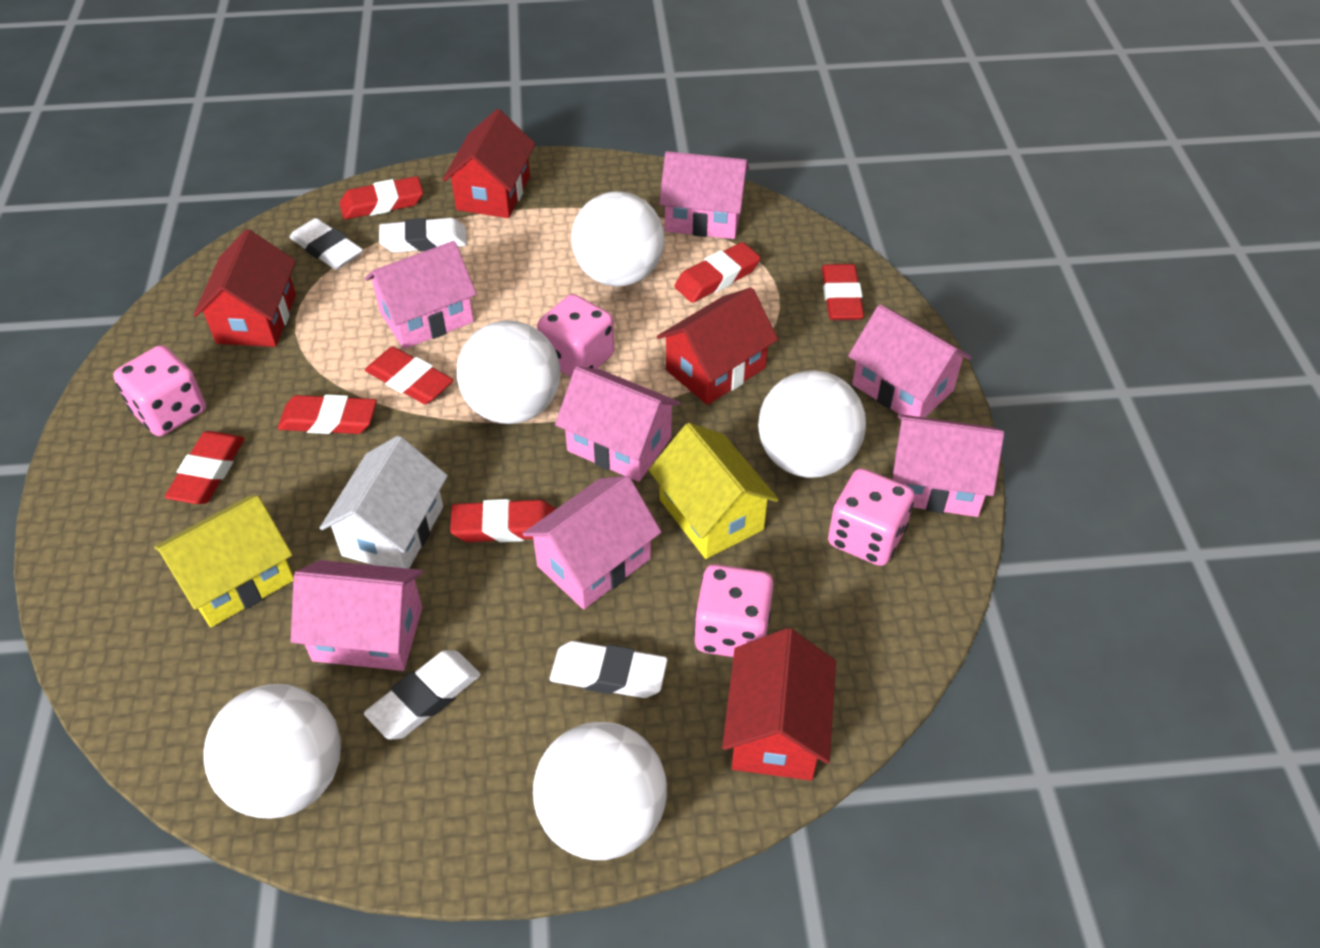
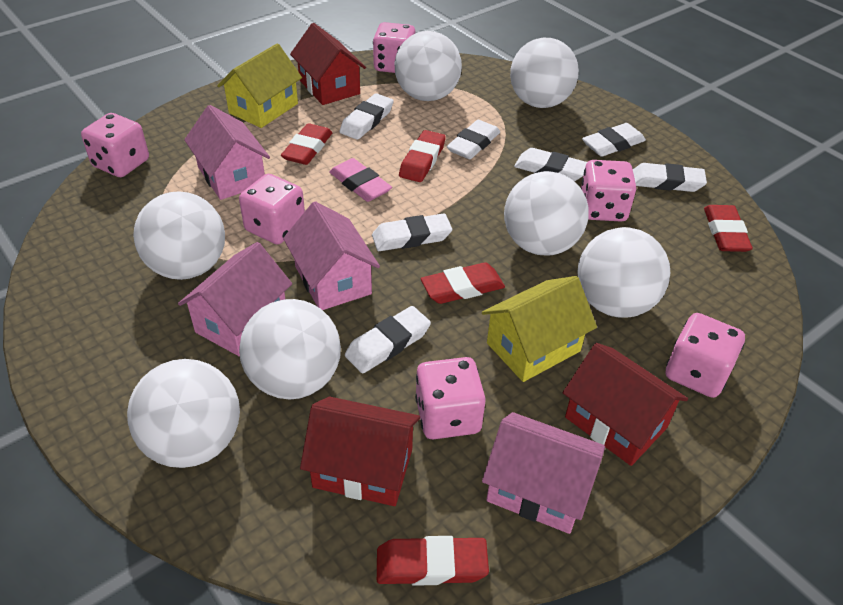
pink dice: [113,345,206,436] [537,294,614,377] [694,564,774,657] [828,468,915,566] = 4 -> [81,113,149,177] [239,174,305,244] [373,22,416,73] [415,357,486,440] [581,160,636,222] [666,313,745,398] = 6
pink eraser: none = 0 -> [329,158,392,202] = 1
pink house: [291,560,423,671] [365,241,477,349] [522,476,661,609] [555,366,681,482] [659,151,749,239] [848,304,971,418] [892,414,1004,517] = 7 -> [178,242,292,357] [184,105,270,200] [283,201,380,310] [482,412,605,534] = 4
red eraser: [165,431,244,504] [278,394,377,434] [340,176,423,220] [365,347,453,404] [450,499,556,542] [675,242,761,303] [822,264,864,320] = 7 -> [281,123,332,165] [377,536,489,586] [399,130,446,182] [421,262,505,304] [704,205,753,252] = 5
red house: [193,229,296,347] [442,109,535,218] [657,287,778,405] [722,628,836,781] = 4 -> [290,23,366,105] [300,397,420,506] [563,343,688,466] = 3
white ball: [203,684,341,819] [457,320,560,424] [533,722,667,860] [571,191,664,287] [758,370,866,478] = 5 -> [127,359,240,468] [133,191,225,280] [239,299,341,400] [394,31,462,101] [504,171,589,256] [510,38,579,108] [577,227,670,318] = 7
white eraser: [290,218,363,270] [364,650,481,739] [379,218,467,253] [550,641,667,698] = 4 -> [340,93,394,140] [345,306,431,373] [372,213,452,251] [447,120,500,159] [514,148,587,182] [582,123,646,157] [633,163,707,192] = 7
white house: [320,436,448,569] = 1 -> none = 0

